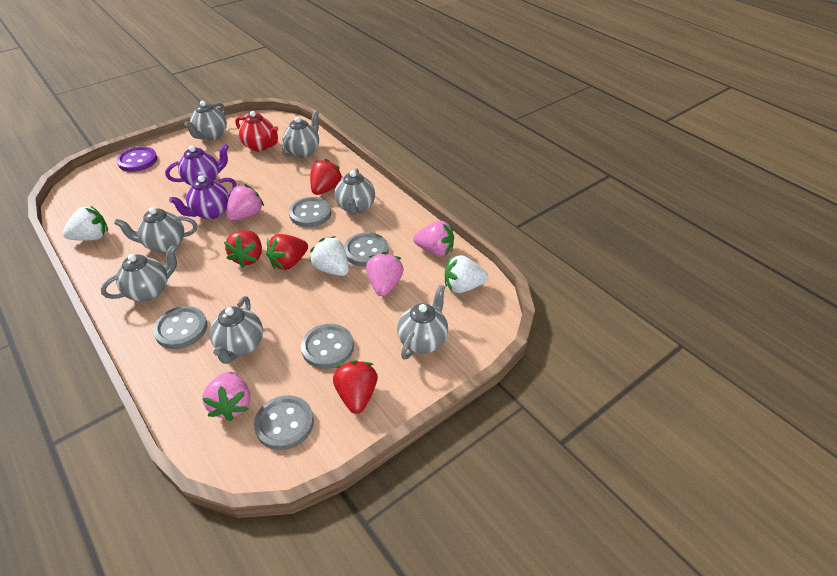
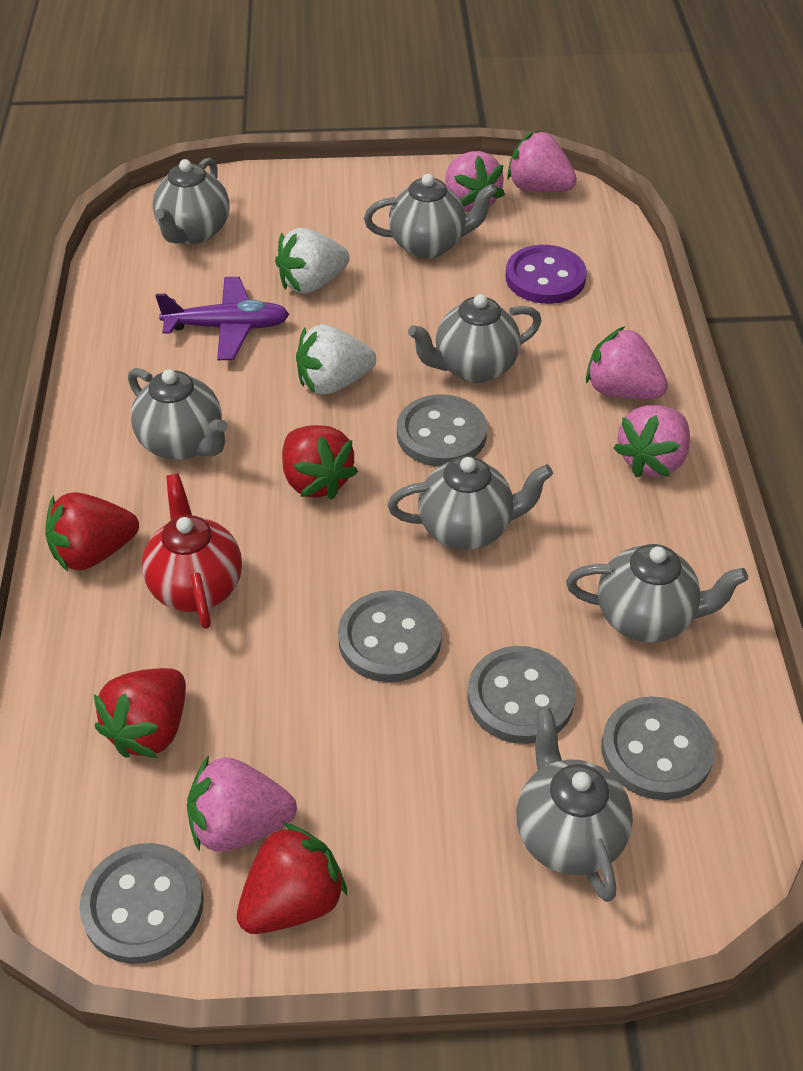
pink strawberry: [202,372,250,421] [226,184,264,221] [366,252,404,296] [413,221,454,256] = 4 -> [187,756,297,852] [445,151,505,212] [507,131,577,192] [586,326,668,399] [613,405,690,478] = 5
purple plane: none = 0 -> [156,277,289,360] = 1
purple teapot: [165,144,229,186] [169,175,237,219] = 2 -> none = 0
white strawberry: [63,206,108,241] [310,236,349,276] [445,255,488,293] = 3 -> [275,228,350,294] [296,324,376,395] = 2

